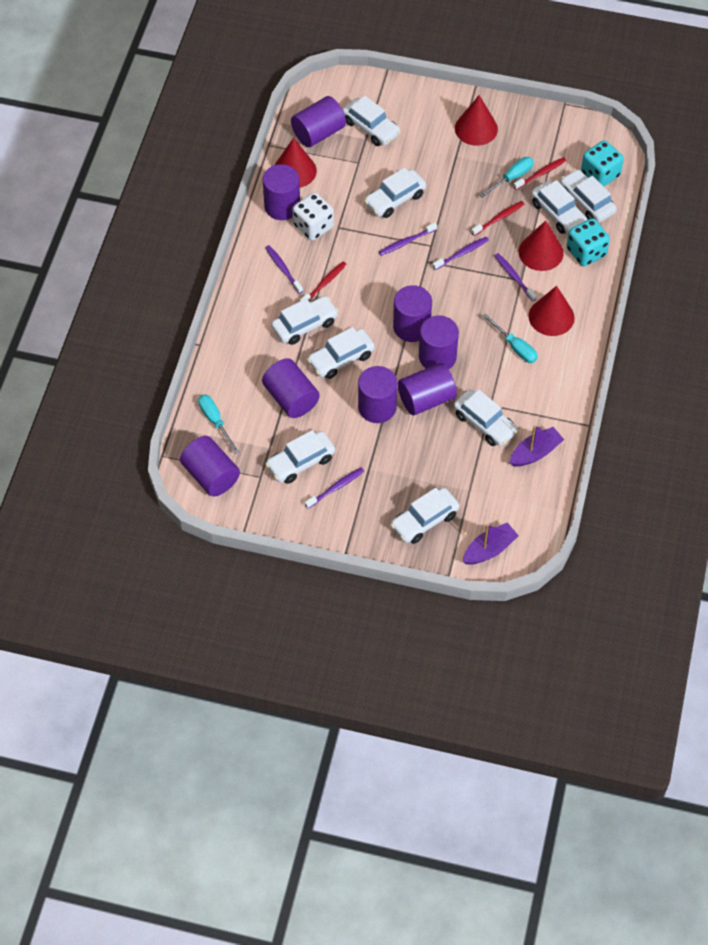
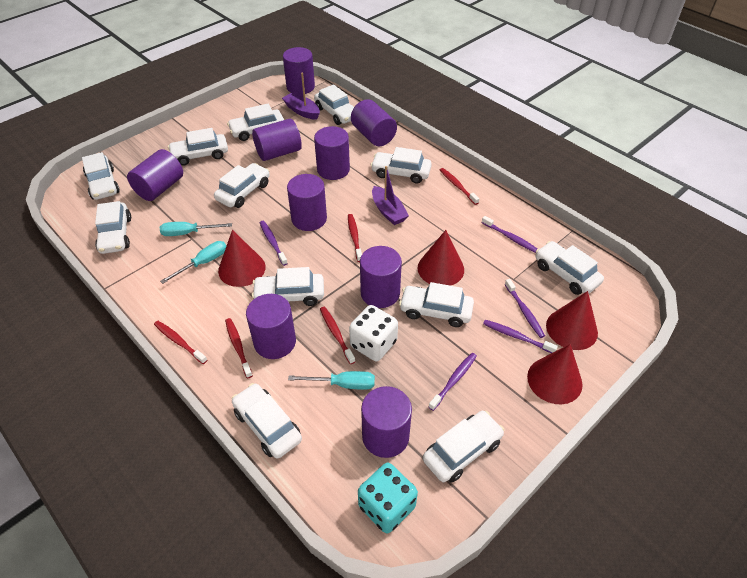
purple cylinder: [180,436,240,497] [262,358,320,418] [263,164,300,220] [291,96,346,147] [358,366,397,423] [393,285,432,342] [398,363,457,415] [419,316,459,369] = 8 -> [127,149,183,201] [246,294,296,359] [252,119,302,161] [283,47,315,94] [287,174,327,231] [314,126,350,180] [351,99,397,146] [360,246,402,308] [361,386,412,458] = 9
red toothbrush: [300,262,347,301] [471,201,524,236] [513,157,567,190] = 3 -> [154,321,207,364] [225,318,253,378] [320,307,355,364] [348,214,362,262] [440,168,479,205] = 5
turquoise dice: [567,218,610,266] [581,140,624,186] = 2 -> [358,463,418,534] = 1
white car: [265,430,335,484] [271,296,339,345] [307,327,375,379] [343,96,401,146] [364,167,426,218] [390,488,459,544] [454,389,518,446] [531,180,587,234] [560,169,617,223] = 9 -> [82,152,120,200] [95,201,131,254] [168,128,228,166] [214,163,269,208] [227,104,284,141] [232,383,302,459] [252,267,324,306] [314,84,354,125] [371,147,432,183] [399,282,474,327] [423,411,505,483] [536,241,604,295] = 12

